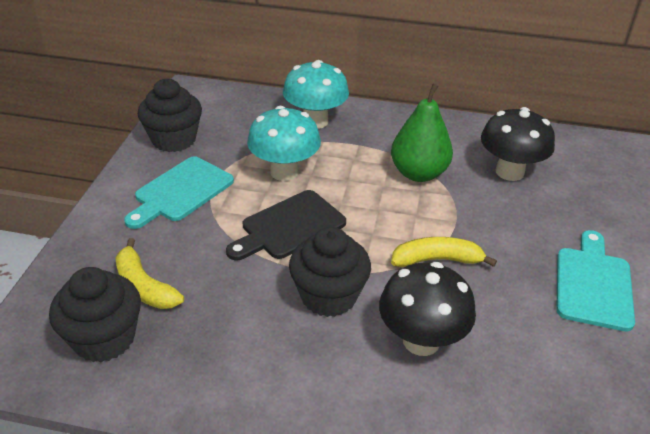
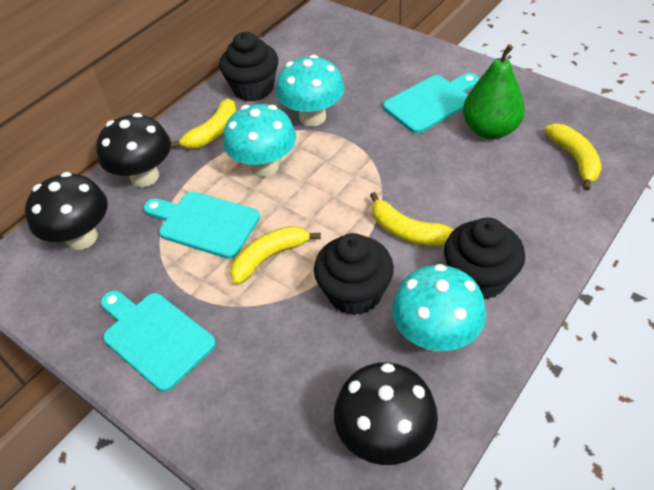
black cutting board: [226,190,346,260] = 1 -> none = 0
black mushroom: [379,262,476,356] [481,107,555,181] = 2 -> [25,172,108,250] [96,113,171,187] [334,362,438,465] = 3
turquoise cutting board: [124,156,234,229] [556,230,635,332] = 2 -> [101,291,216,392] [144,192,260,259] [383,73,479,133] = 3
turquoise mushroom: [247,106,321,181] [283,60,349,129] = 2 -> [223,104,296,177] [276,55,344,126] [392,264,486,351] = 3
yellow banana: [115,238,184,309] [391,237,497,267] = 2 -> [171,99,237,149] [230,226,321,285] [370,192,454,246] [545,124,602,191] = 4

